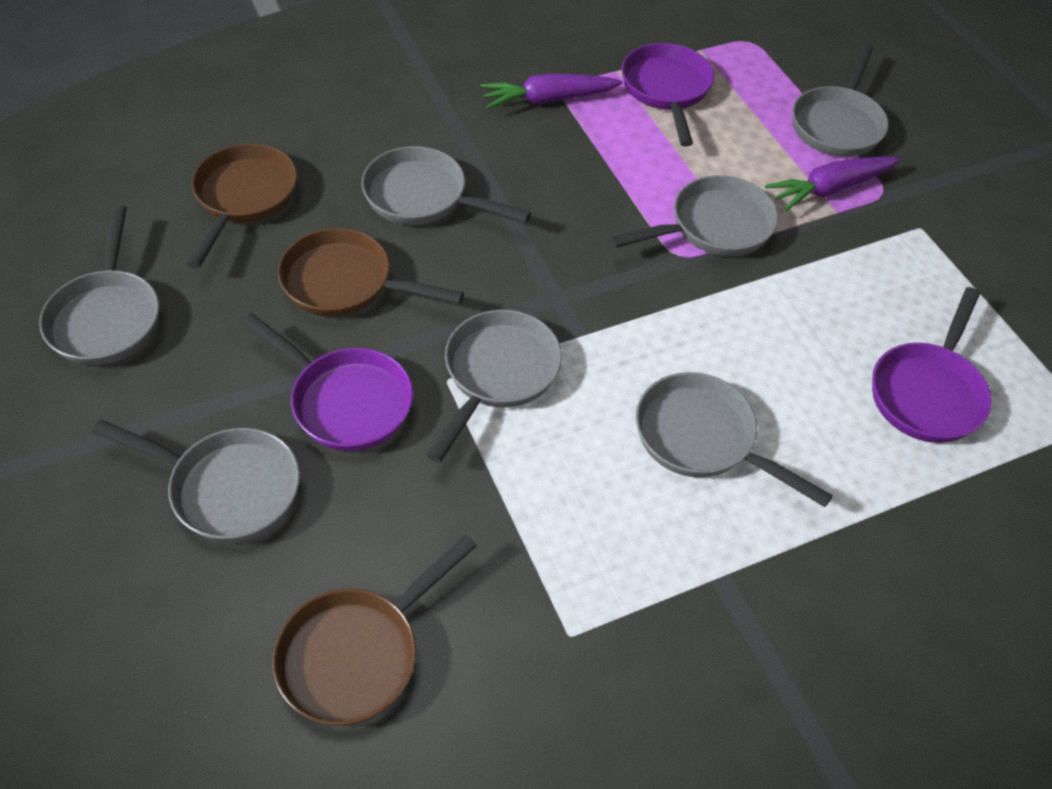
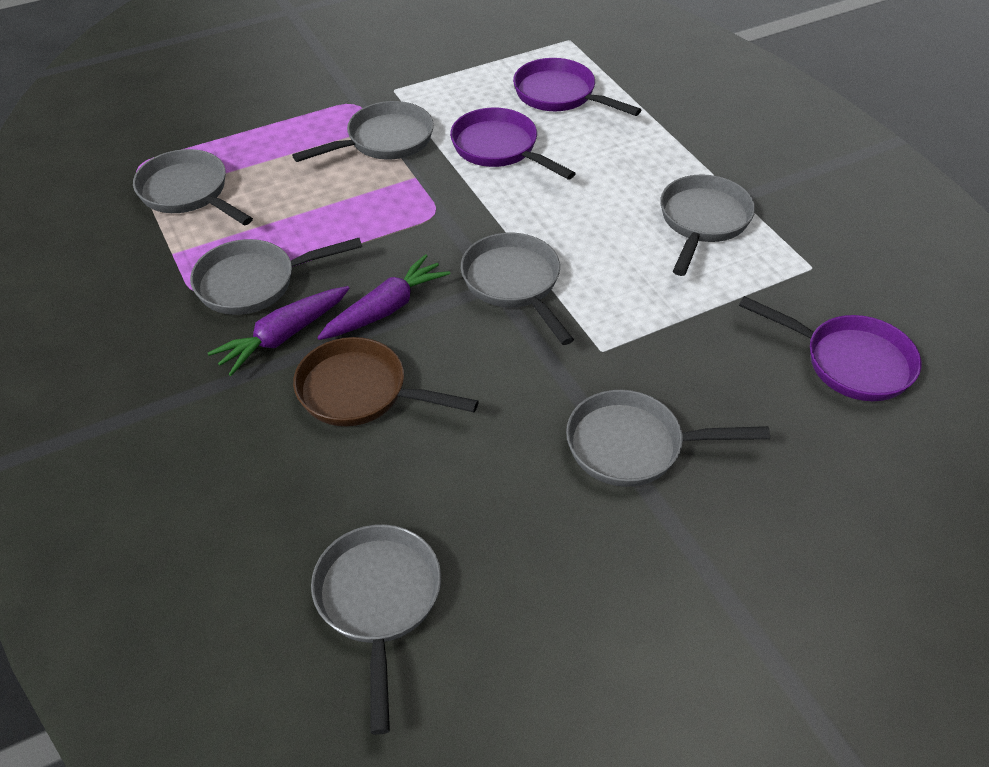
brown pan: [187,143,297,269] [272,535,477,725] [278,228,464,317] = 3 -> [293,337,479,426] = 1

